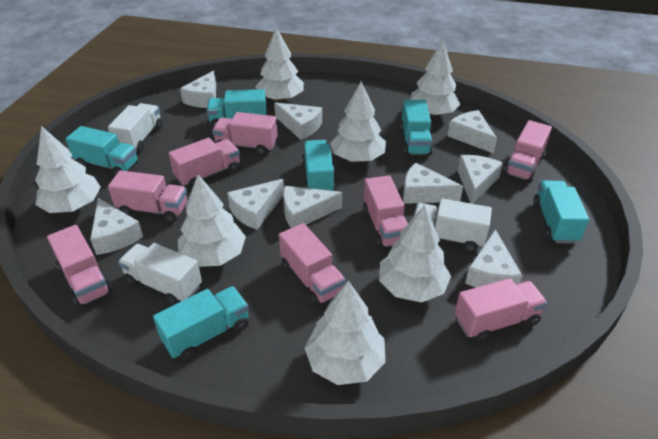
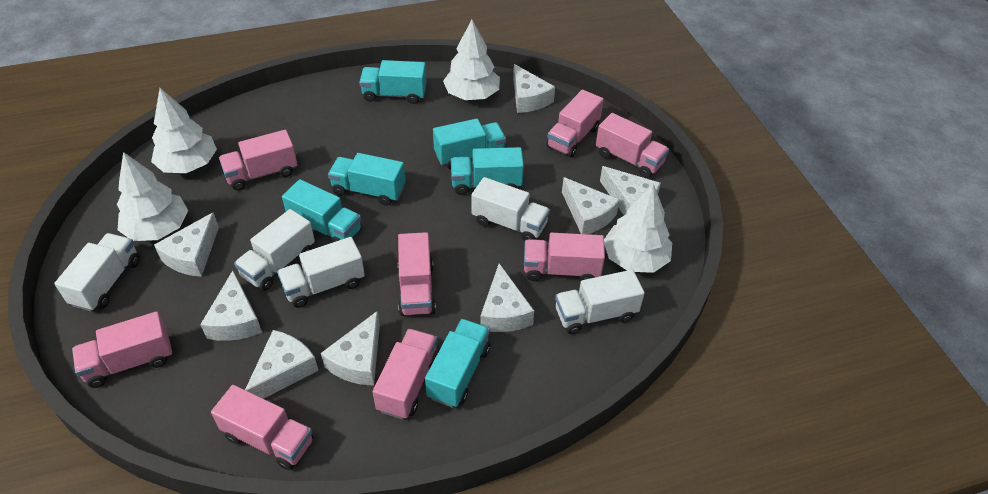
white cheese: [90,198,143,255] [180,70,216,108] [227,179,284,230] [275,102,322,140] [283,186,342,228] [403,163,463,204] [447,110,497,154] [457,155,503,204] [465,229,522,288] = 9 -> [154,212,219,277] [200,271,262,341] [245,330,319,399] [321,311,380,386] [480,264,534,332] [513,64,555,113] [562,177,620,234] [600,166,661,215] = 8
white tree: [35,126,101,213] [178,174,246,267] [255,27,304,102] [305,281,385,385] [330,81,386,162] [379,205,451,302] [410,41,460,116] = 7 -> [117,152,188,241] [151,88,217,173] [443,20,500,100] [604,184,672,273] = 4
white truck: [108,103,163,152] [118,243,202,305] [414,198,492,252] = 3 -> [54,233,140,312] [234,209,315,291] [277,237,365,308] [471,177,550,241] [555,270,645,334] = 5

